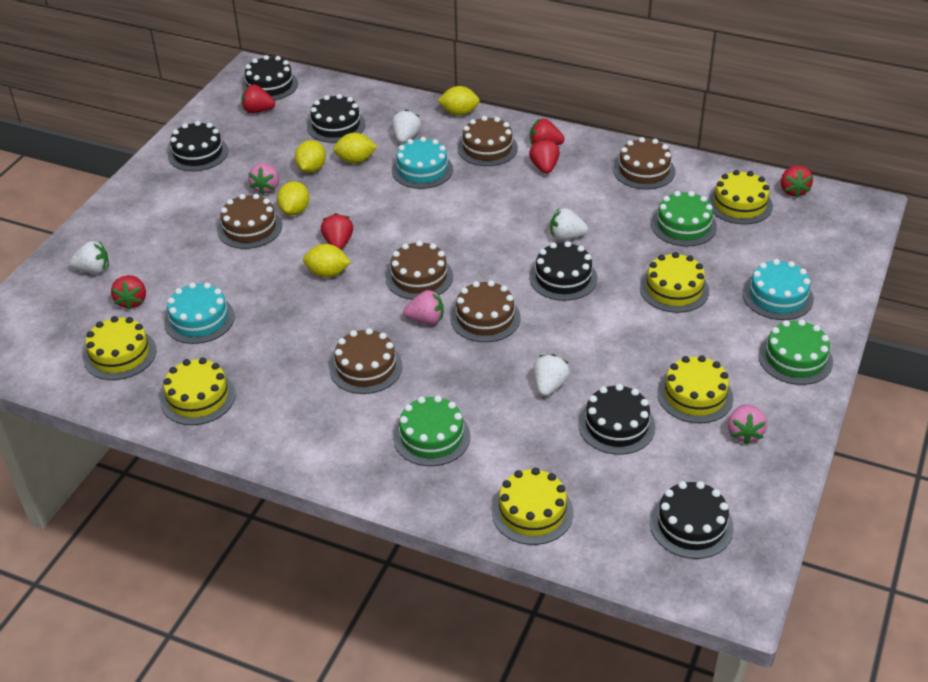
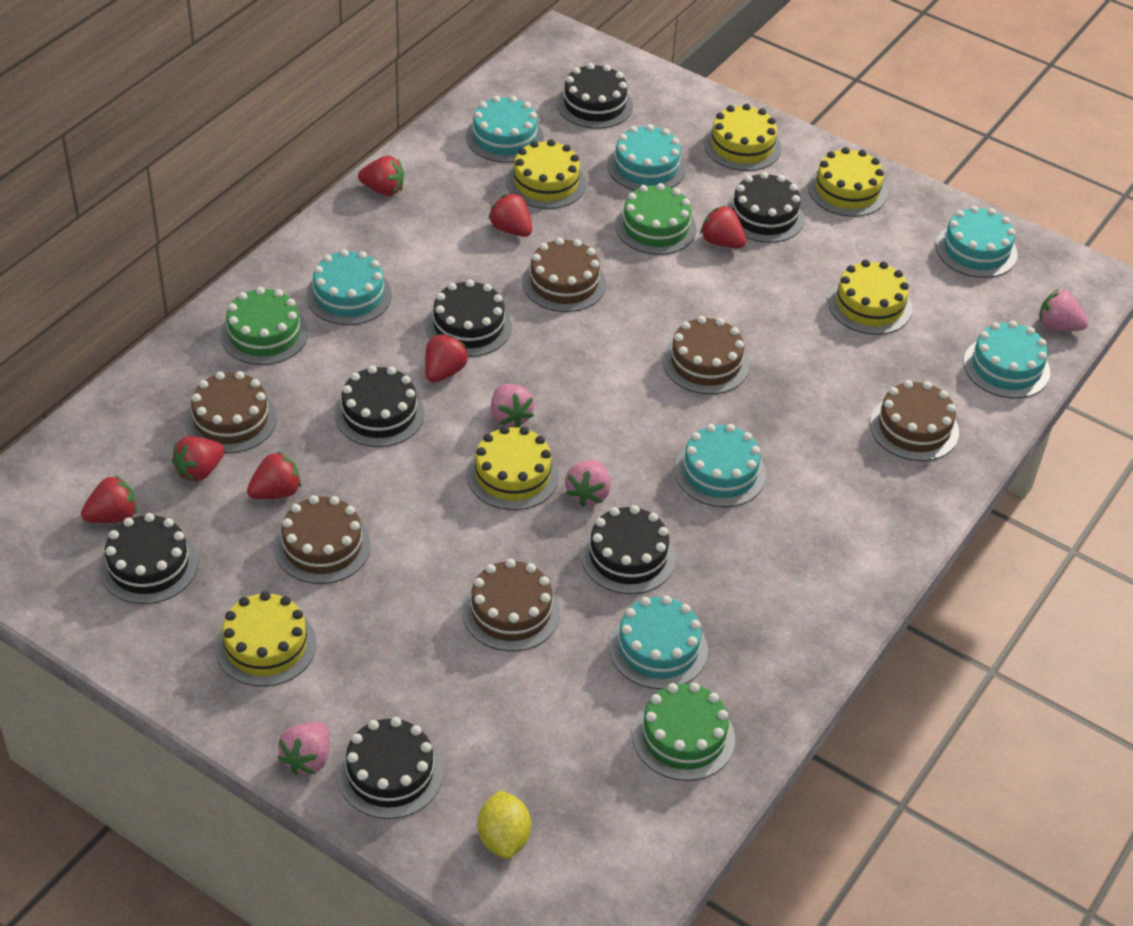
black cake: [168,121,228,171] [242,55,298,100] [307,94,366,143] [529,241,598,301] [578,384,656,455] [650,481,734,559] = 6 -> [99,513,198,604] [334,365,425,447] [337,717,443,819] [426,279,512,357] [557,63,633,129] [581,505,676,594] [726,172,805,243] = 7
pink strawberry: [248,163,279,195] [403,290,444,325] [728,404,767,444] = 3 -> [277,722,329,775] [491,384,534,428] [565,460,611,507] [1040,289,1088,331] = 4
red strawberry: [111,275,146,310] [241,84,275,113] [321,213,353,250] [529,139,560,174] [530,119,565,146] [781,165,813,198] = 6 -> [81,475,137,523] [172,436,225,482] [247,451,301,499] [358,156,404,196] [425,334,468,383] [488,193,532,237] [700,205,746,248] = 7
turquoise cake: [164,282,235,344] [392,137,453,189] [743,259,814,320] = 3 -> [306,249,392,325] [466,95,544,163] [607,124,686,191] [609,595,708,689] [674,424,766,507] [936,206,1018,278] [964,321,1050,398] = 7
white strawberry: [69,241,109,274] [392,109,421,143] [534,354,570,396] [550,208,588,241] = 4 -> none = 0
yellow lemon: [277,181,309,215] [295,140,326,173] [303,244,351,277] [333,133,377,163] [438,86,480,116] = 5 -> [477,790,531,859] = 1

